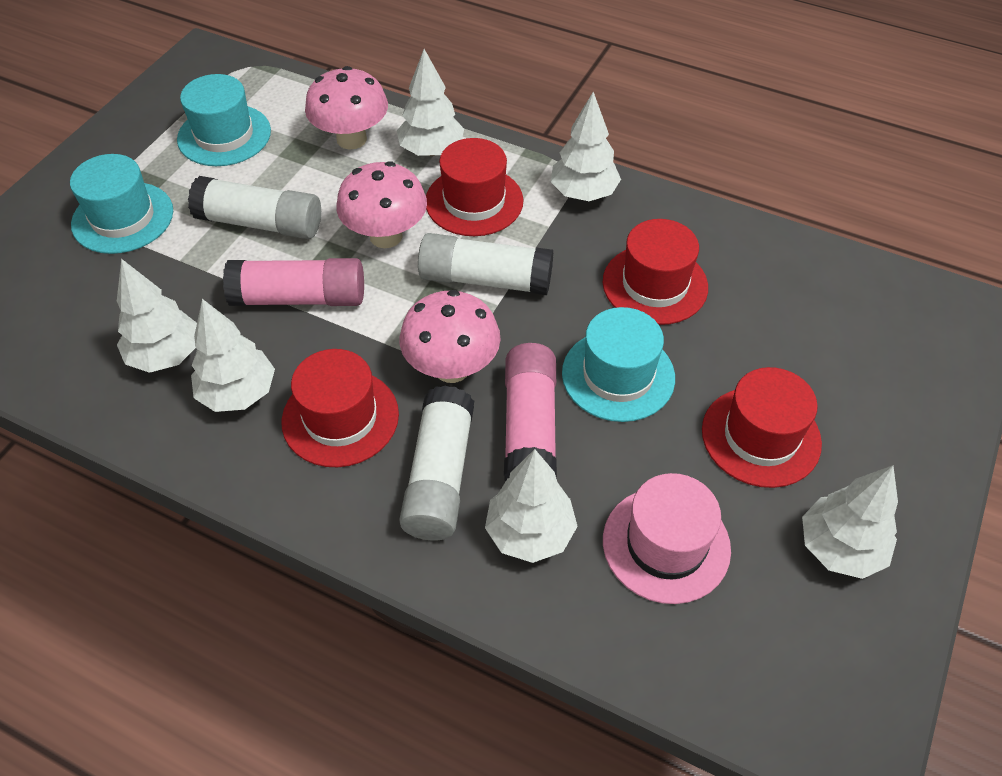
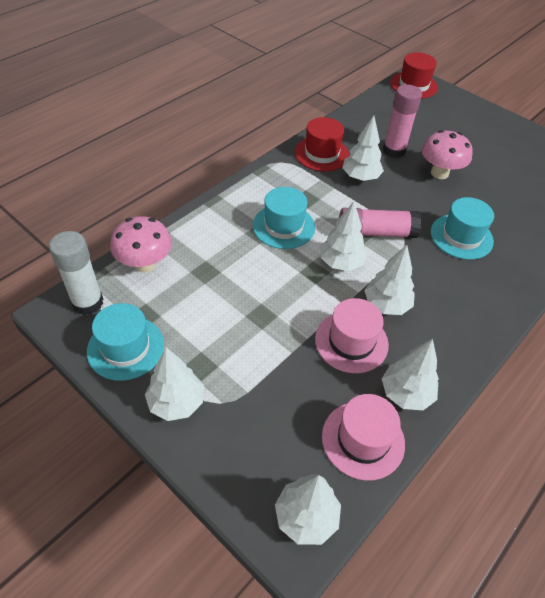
pink hat: [603,473,731,604] = 1 -> [315,298,389,373] [322,394,405,481] = 2
pink mushroom: [305,66,388,150] [337,161,427,248] [399,290,501,383] = 3 -> [110,216,172,273] [422,130,473,179] = 2
red hat: [282,349,399,467] [426,138,523,236] [603,219,708,325] [702,367,822,488] = 4 -> [295,117,350,171] [390,52,438,99] = 2
white glue stick: [188,176,321,239] [399,385,474,541] [418,233,553,295] = 3 -> [49,231,103,315] = 1

